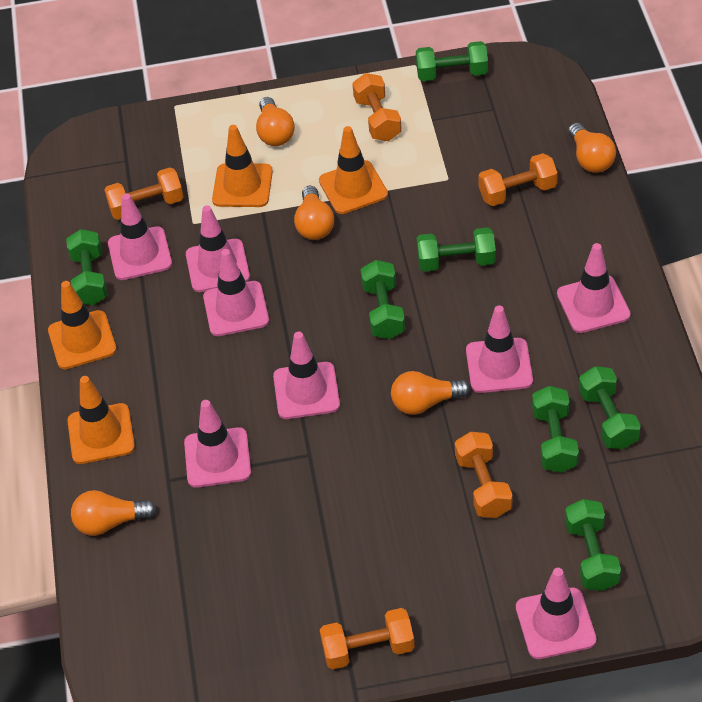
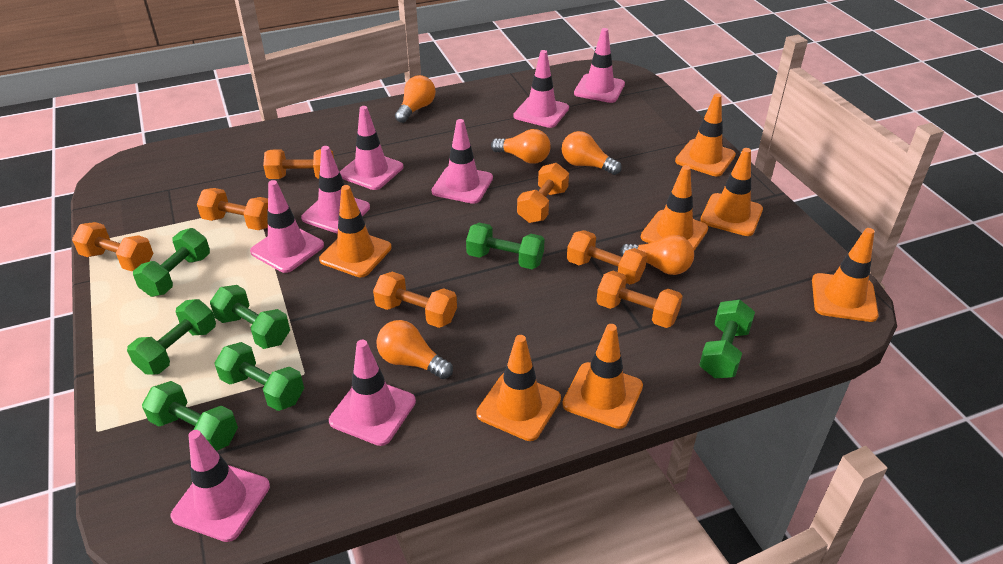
orange dumbbell: [104,167,184,220] [320,608,415,669] [352,73,402,141] [455,432,512,518] [478,153,558,206] = 5 -> [72,222,153,271] [197,188,268,230] [263,149,334,179] [373,272,457,328] [517,163,569,223] [567,230,647,284] [596,271,683,328] = 7
orange traffic cone: [48,281,117,369] [67,376,135,464] [212,125,273,207] [319,126,388,214] = 4 -> [319,185,392,277] [476,335,561,441] [562,324,643,429] [641,165,708,251] [675,93,736,176] [700,148,763,236] [812,228,879,322] = 7

